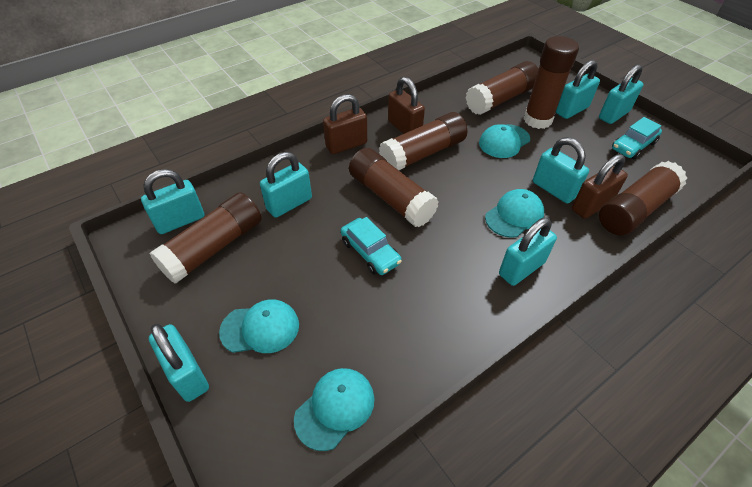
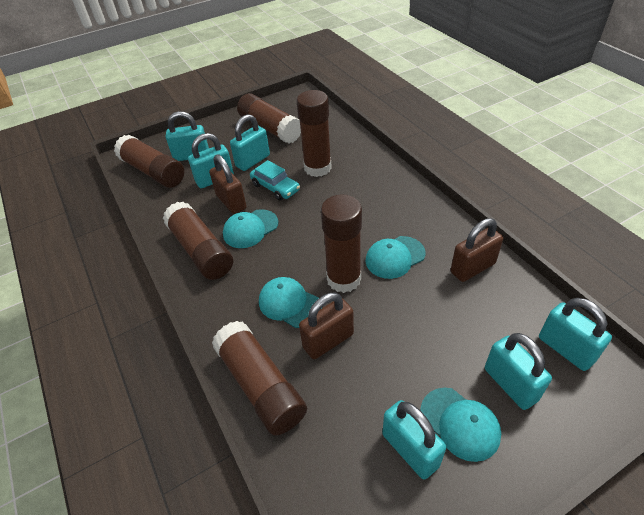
turquoise car: [341,217,402,275] [612,117,662,160] = 2 -> [250,160,300,200] = 1
turquoise padlock: [141,169,204,234] [149,324,209,402] [260,152,312,218] [499,218,557,286] [533,137,589,204] [556,60,600,119] [599,64,644,124] = 7 -> [166,111,209,161] [188,133,234,188] [230,114,270,171] [382,400,446,479] [485,333,552,410] [539,298,612,371] = 6

